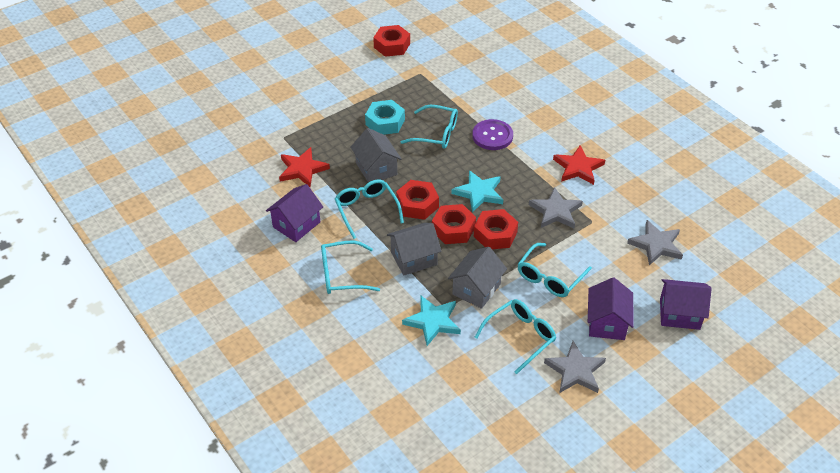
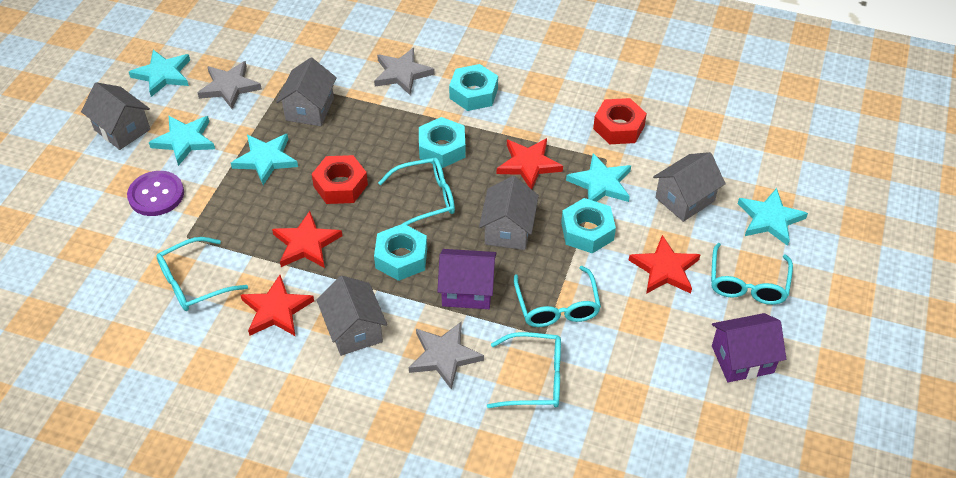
grey house: [350,128,401,183] [387,223,442,276] [448,247,507,309] = 3 -> [81,82,150,150] [276,58,337,126] [317,276,387,356] [479,176,539,250] [653,152,725,222] = 5
purple house: [266,184,323,242] [588,278,634,340] [660,279,712,330] = 3 -> [437,249,496,309] [712,313,786,382] = 2
red nut: [373,25,410,57] [396,180,439,220] [432,204,476,244] [474,209,518,249] = 4 -> [312,155,368,204] [593,98,647,144] = 2
red star: [279,147,330,187] [553,145,605,185] = 2 -> [241,275,314,336] [272,211,342,268] [497,138,563,189] [629,235,701,294] = 4
turquoise nut: [365,100,405,135] = 1 -> [374,224,427,281] [419,117,466,168] [449,64,498,111] [561,198,616,253] = 4
turquoise star: [402,295,461,346] [451,170,503,212] = 2 -> [129,50,190,97] [149,116,215,166] [231,134,298,185] [566,153,631,202] [738,188,808,246] = 5

